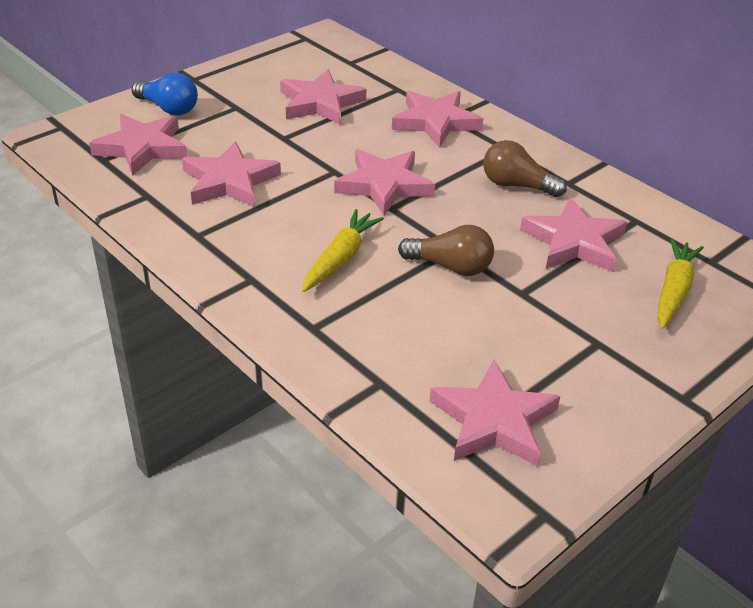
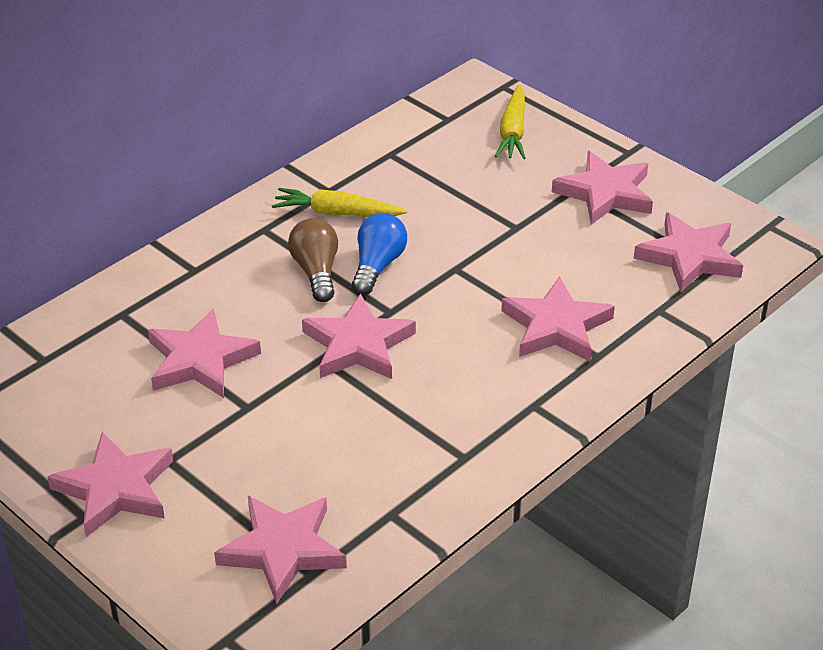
brown light bulb: [398,225,494,276] [483,140,567,197] = 2 -> [288,218,338,302] = 1

